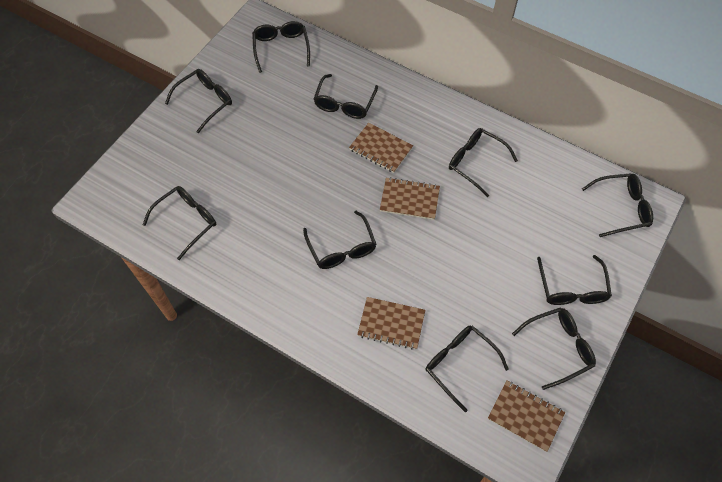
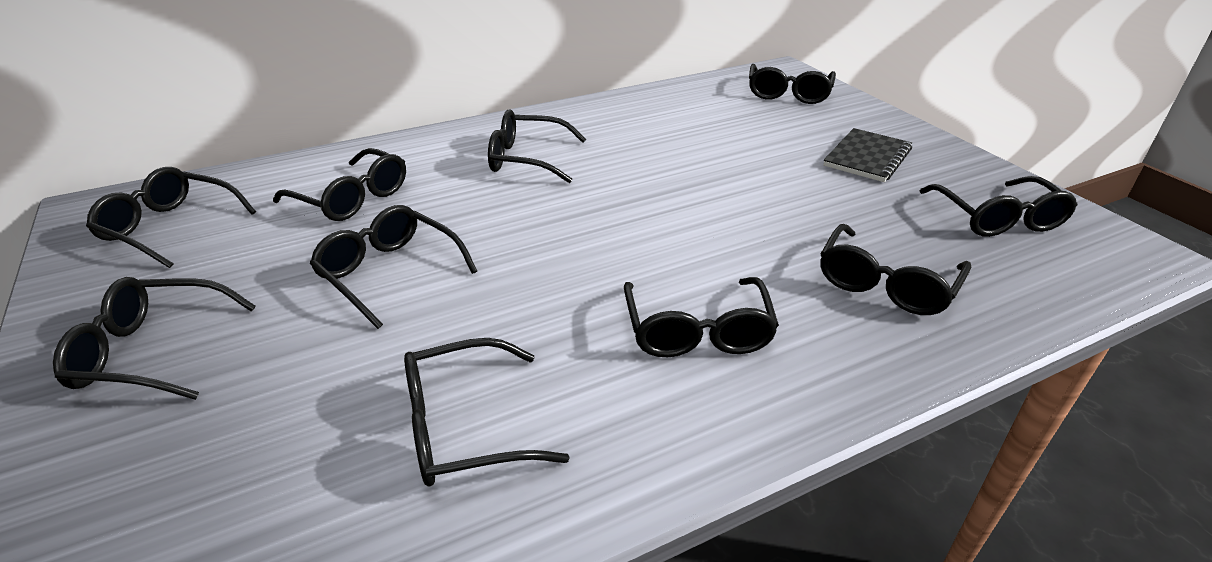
black notebook: none = 0 -> [823,128,912,182] = 1
brown notebook: [349,123,413,173] [357,297,425,350] [380,177,440,220] [488,380,565,452] = 4 -> none = 0

